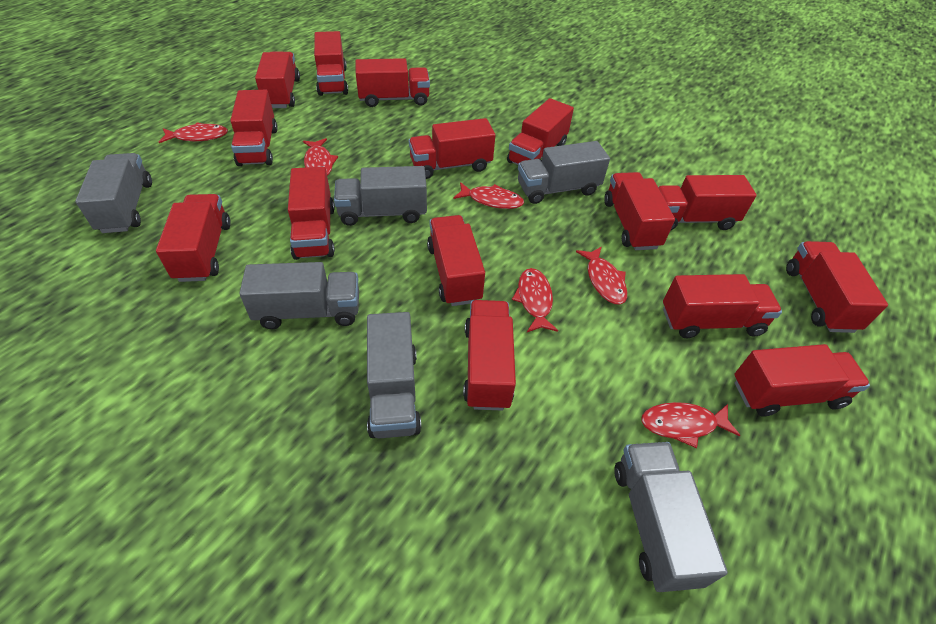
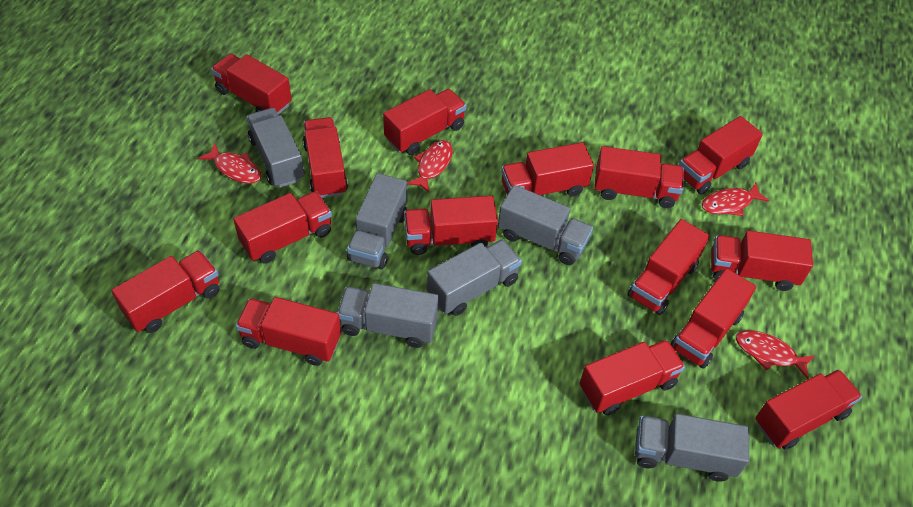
red fish: [159,122,228,143] [303,138,338,176] [453,182,524,209] [512,268,558,332] [576,246,627,304] [641,402,741,448] = 6 -> [198,144,262,184] [407,140,453,193] [702,183,769,216] [736,330,815,379] = 4

